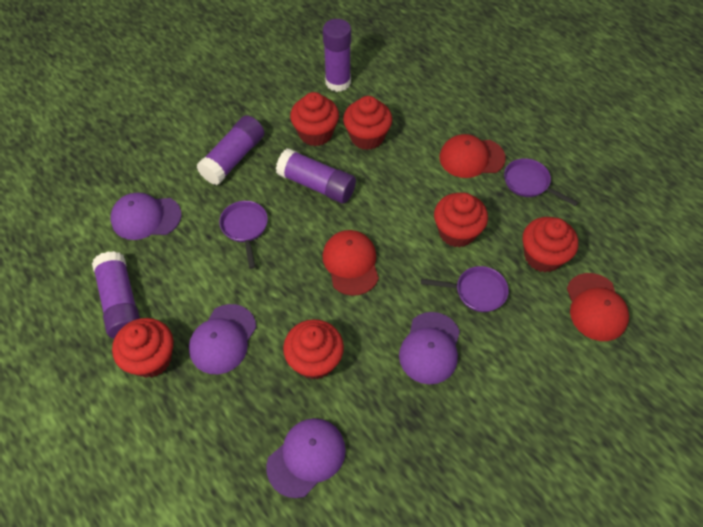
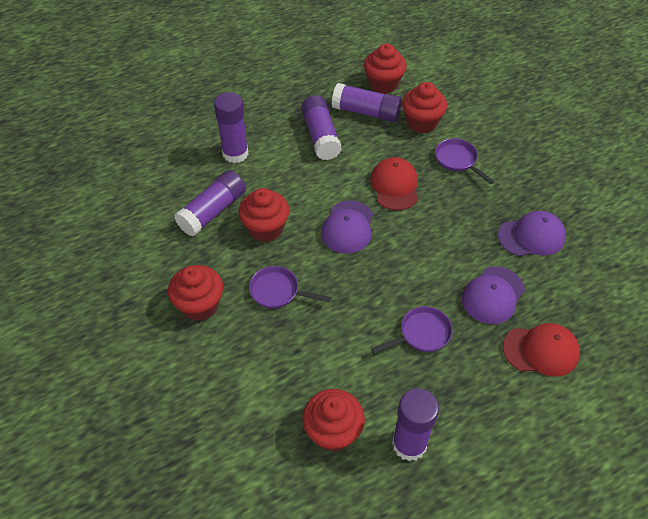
purple cap: [111,193,182,240] [189,304,256,374] [266,418,346,498] [399,312,460,384] = 4 -> [321,200,373,254] [462,266,525,324] [498,211,566,256] = 3
purple glue stick: [92,251,140,339] [197,115,264,185] [276,148,356,204] [323,19,351,92] = 4 -> [174,170,246,237] [214,92,249,163] [301,95,342,160] [332,83,402,122] [392,388,439,461] = 5
red cap: [323,230,379,296] [440,134,506,178] [567,273,629,341] = 3 -> [370,157,418,211] [503,323,580,377] = 2
red cupcake: [112,318,173,378] [283,319,344,379] [290,92,339,146] [343,96,392,150] [434,193,488,247] [523,217,578,272] = 6 -> [168,265,223,321] [238,188,289,242] [302,389,365,452] [364,43,407,94] [402,82,447,133] = 5

